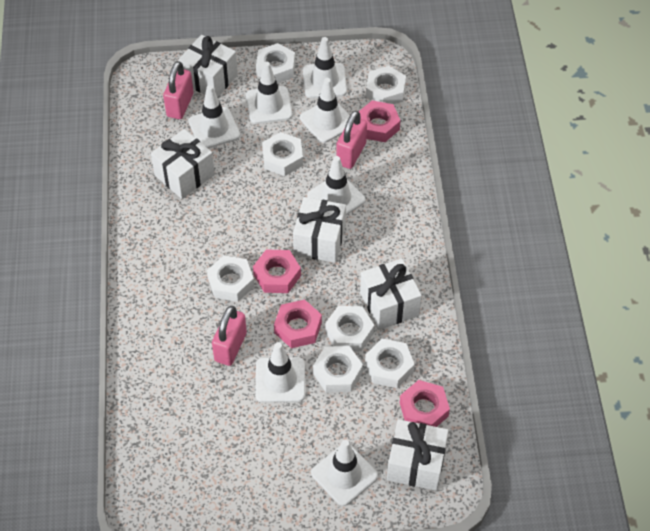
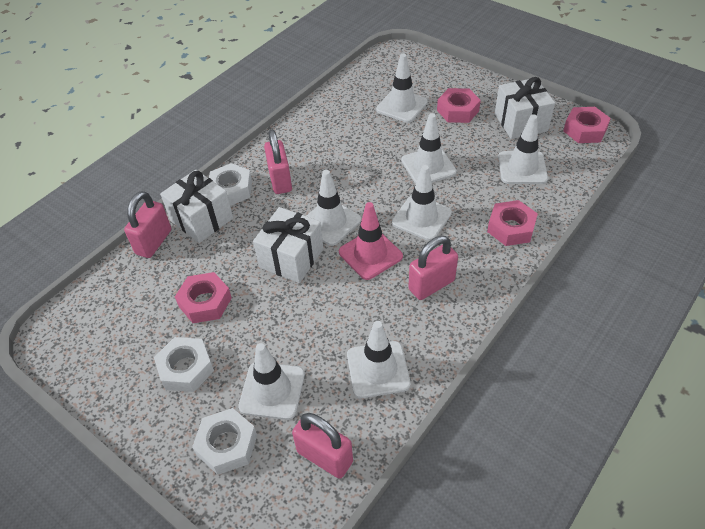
pink padlock: [163,61,194,119] [212,306,247,366] [336,111,367,169] = 3 -> [124,191,171,258] [264,130,292,194] [292,413,353,479] [408,236,458,300] = 4
pink traffic cone: none = 0 -> [339,202,403,280] = 1
white gift: [151,129,215,199] [178,35,238,98] [293,197,346,263] [360,258,422,330] [387,419,449,491] = 5 -> [160,170,233,243] [253,207,323,283] [495,77,555,139] = 3
white nut: [207,255,254,302] [256,43,295,83] [262,132,303,176] [313,346,363,393] [325,306,375,351] [365,339,415,388] [366,66,406,104] = 7 -> [154,337,214,392] [192,408,257,475] [209,163,252,206] = 3

